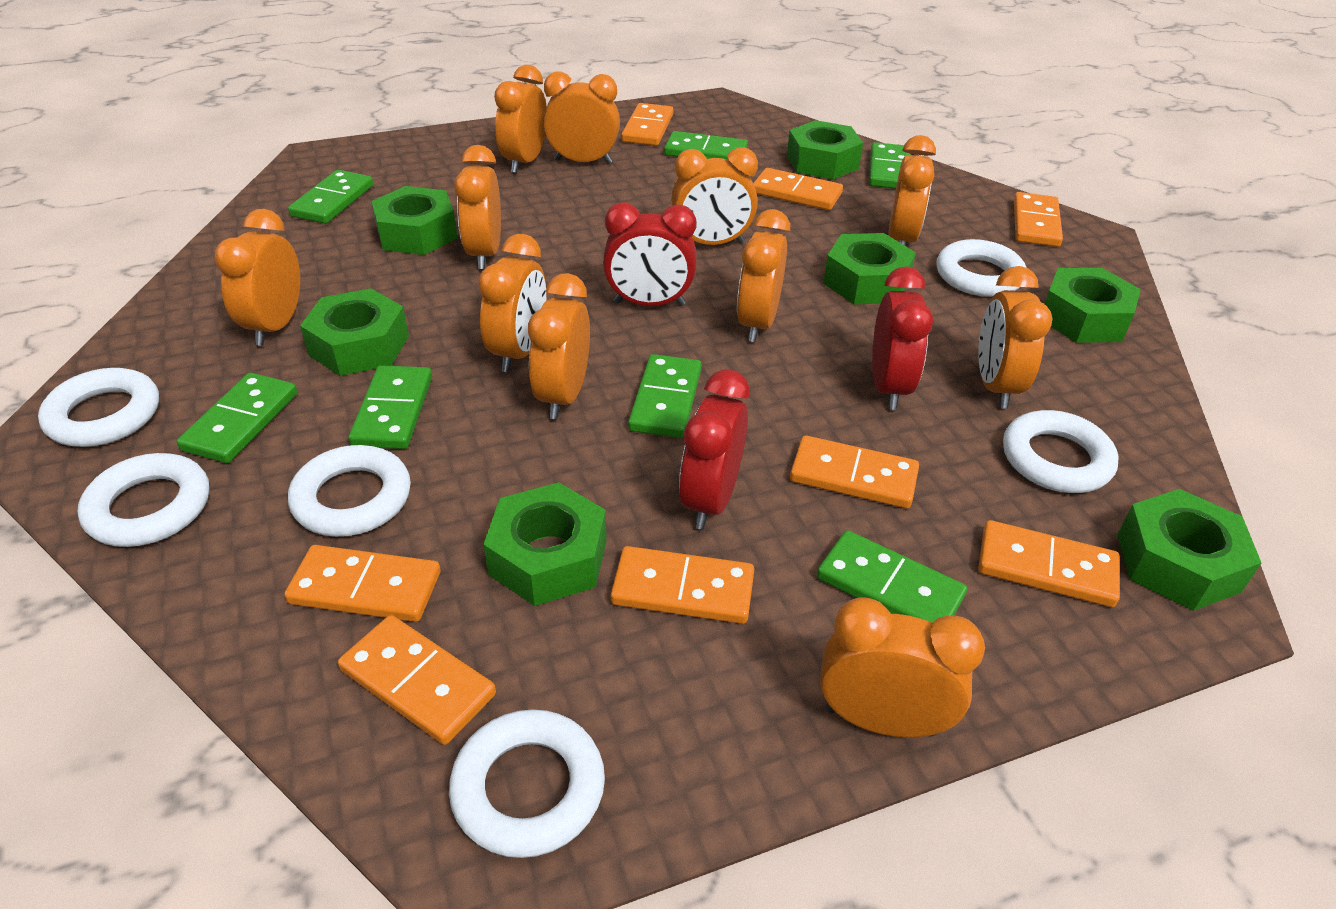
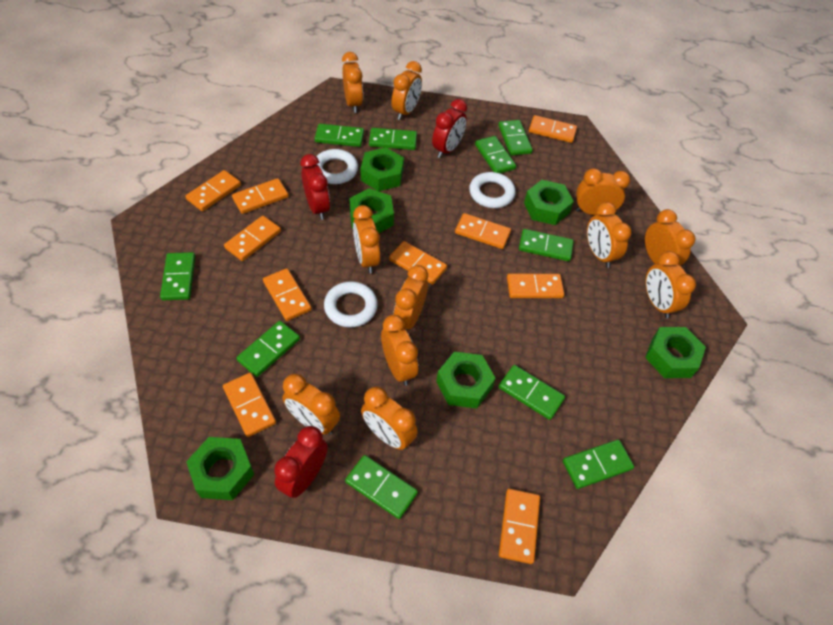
green domino: [177,373,297,463] [288,170,373,224] [348,365,432,449] [628,354,702,438] [664,131,748,160] [817,530,967,623] [869,142,911,189] = 7 -> [160,252,195,300] [236,321,300,377] [315,124,364,147] [345,455,418,519] [369,128,417,150] [475,136,516,173] [498,120,533,156] [499,365,565,420] [519,229,574,261] [563,439,634,489] = 10
green nut: [300,288,409,376] [372,186,458,255] [483,482,607,606] [787,120,863,180] [823,233,916,305] [1045,268,1141,343] [1117,489,1261,611] = 7 -> [186,437,254,500] [349,188,394,233] [361,147,404,191] [436,352,496,408] [524,180,574,225] [645,327,706,378] = 6
orange domino: [284,545,441,622] [338,615,496,745] [611,546,754,624] [621,103,674,146] [753,168,843,210] [790,435,919,509] [978,520,1120,607] [1014,192,1063,247] = 8 -> [185,170,241,211] [223,373,276,437] [224,216,281,261] [232,178,289,214] [263,268,312,321] [389,241,447,285] [455,213,511,249] [499,489,540,564] [507,274,564,298] [529,115,577,143] = 10
white ring: [38,368,159,447] [78,453,209,547] [288,445,411,537] [449,709,605,858] [937,239,1027,297] [1003,410,1119,493] = 6 -> [316,149,358,184] [324,281,378,327] [469,172,515,208] = 3

